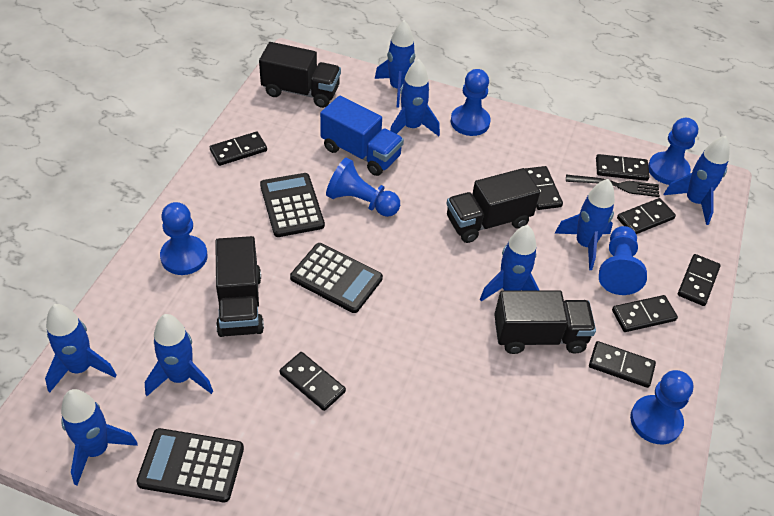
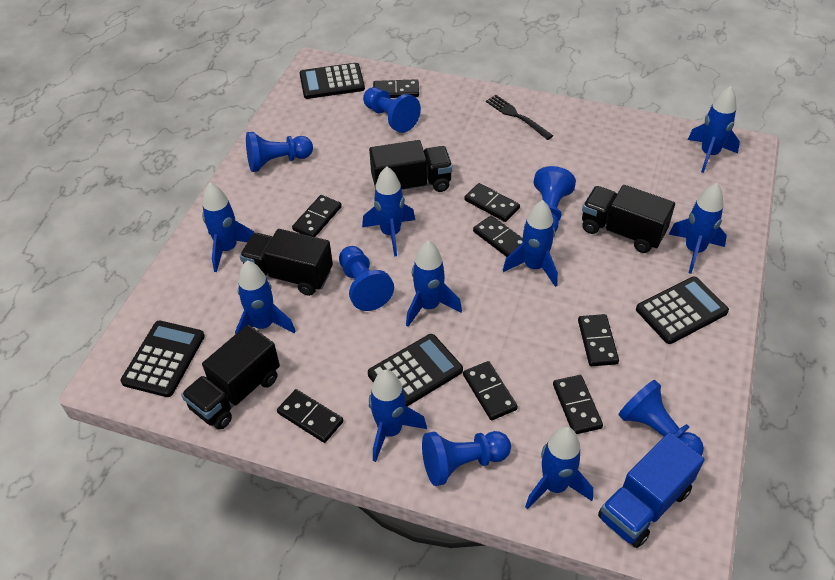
black calculator: [136,428,244,502] [260,173,325,237] [290,243,383,313] = 3 -> [120,321,205,397] [299,63,365,99] [368,334,463,407] [636,277,729,344] = 4
blue rocket: [45,304,117,393] [61,389,138,485] [145,314,213,396] [375,20,415,108] [390,59,440,136] [480,225,539,301] [555,179,615,270] [664,136,730,225] = 8 -> [202,183,254,272] [235,260,296,334] [362,167,415,257] [369,370,427,462] [406,240,462,327] [503,200,558,287] [525,426,593,510] [669,183,727,274] [688,86,740,173] = 9

